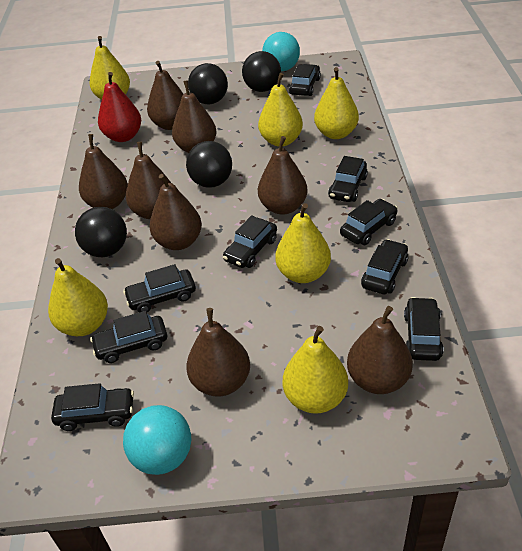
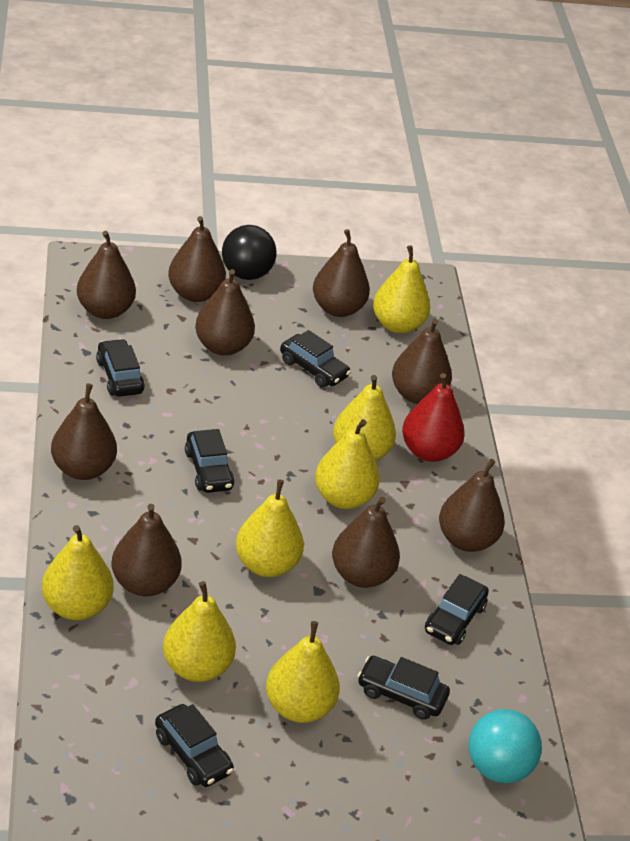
black ball: [75,207,127,258] [186,141,232,188] [188,63,228,104] [242,51,281,92] = 4 -> [222,225,277,280] = 1
black car: [51,383,134,431] [90,311,167,363] [123,264,196,312] [223,215,277,268] [289,64,321,96] [328,156,368,202] [340,199,398,245] [361,239,408,294] [404,297,444,361] = 9 -> [96,339,145,397] [155,704,234,787] [185,429,235,493] [280,330,351,388] [358,656,450,720] [425,574,489,645] = 6
brown pear: [79,134,128,209] [126,142,171,219] [147,61,183,130] [149,174,202,250] [172,80,216,153] [186,308,250,397] [258,136,308,215] [347,306,413,394] = 8 -> [51,383,117,480] [77,231,136,319] [112,504,182,597] [168,216,226,302] [195,269,255,356] [313,229,370,317] [332,497,400,588] [392,319,452,404] [439,459,505,552] = 9
turquoise ball: [123,405,191,475] [262,32,300,71] = 2 -> [469,709,542,783] = 1
yellow pear: [48,258,108,336] [90,36,130,100] [258,73,303,146] [275,203,331,283] [283,326,348,414] [314,67,359,139] = 6 -> [42,525,114,620] [163,581,236,682] [236,479,304,577] [266,621,340,723] [315,419,380,509] [333,375,396,461] [373,245,430,333] = 7

